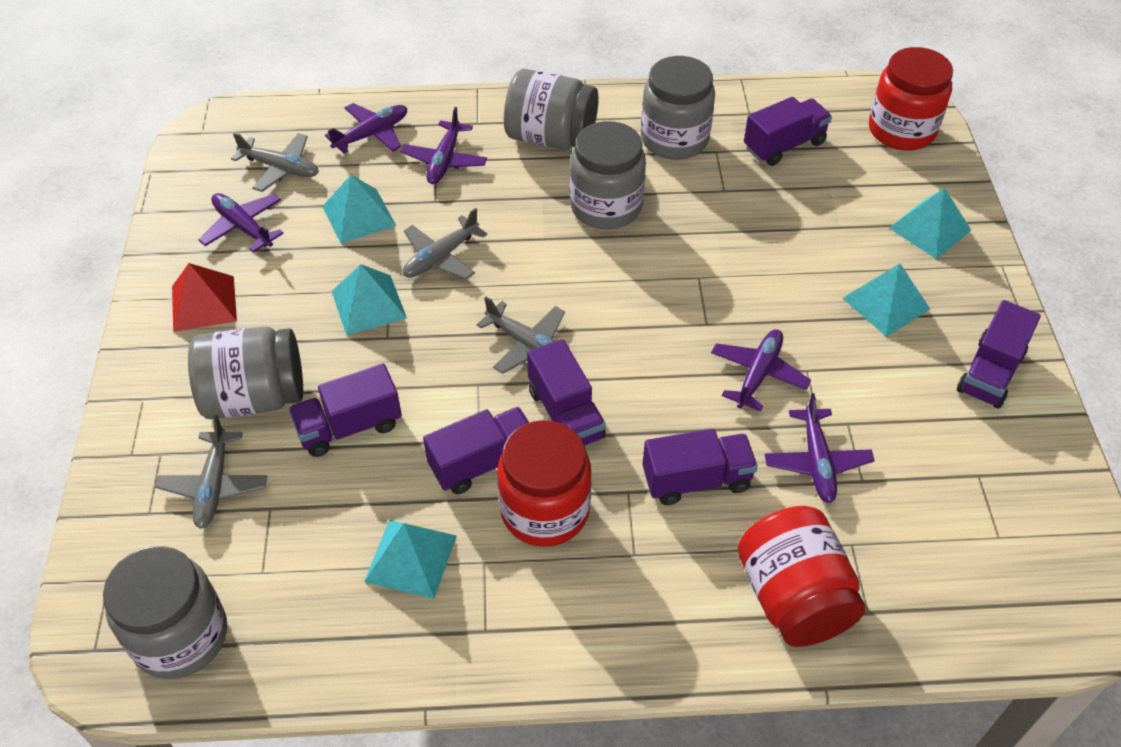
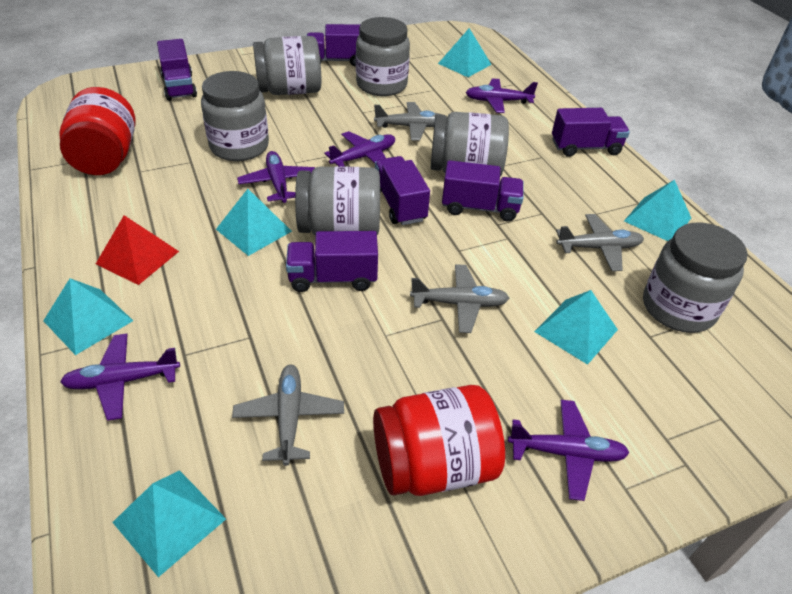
grey jar: [103,546,227,679] [188,326,303,419] [504,69,599,149] [570,121,646,229] [641,56,715,160] = 5 -> [201,71,269,161] [253,36,321,95] [295,166,380,236] [356,17,410,96] [431,112,509,177] [643,222,747,333] = 6
red jar: [497,420,592,547] [738,506,866,647] [869,47,953,151] = 3 -> [59,87,136,175] [373,385,505,496] = 2
turquoise pyramid: [322,175,396,244] [331,264,407,335] [364,520,457,599] [842,264,930,337] [889,188,971,259] = 5 -> [43,278,133,355] [112,470,226,577] [216,189,292,256] [438,28,492,77] [534,290,618,365] [624,180,691,241] = 6

